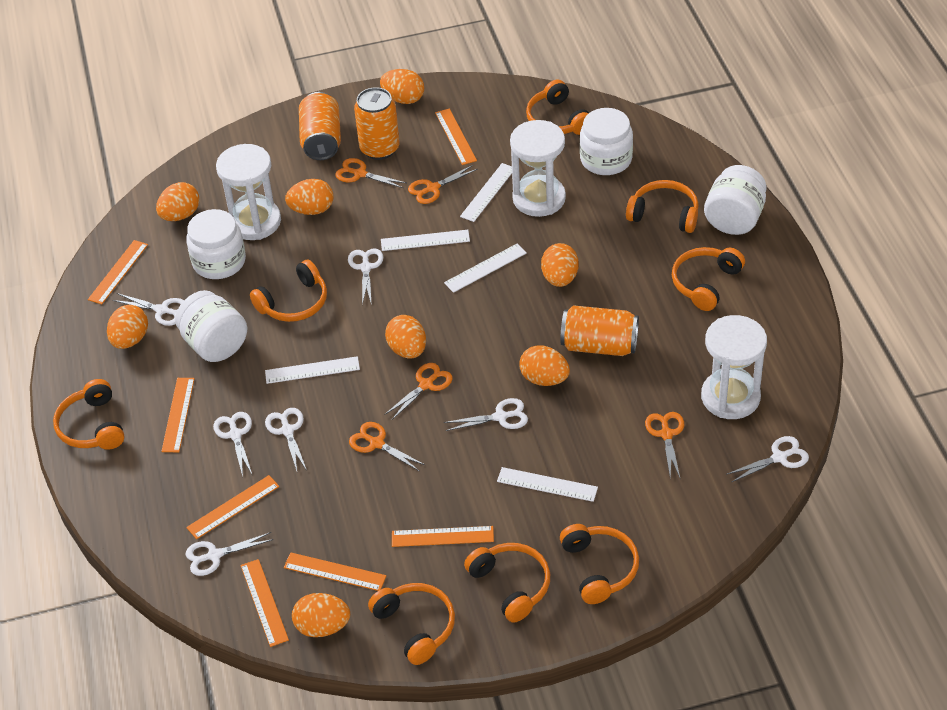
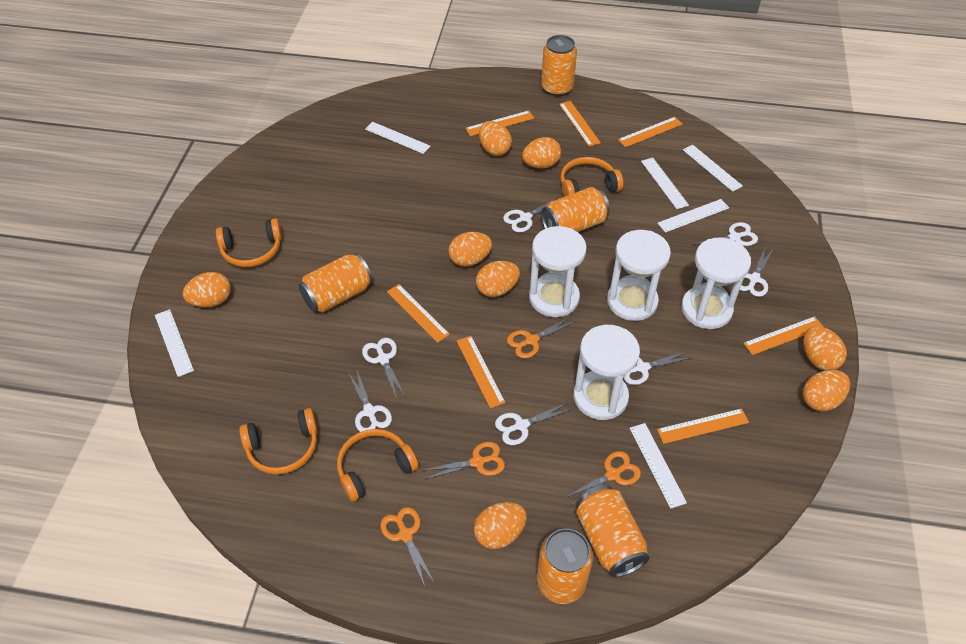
orange can: [299,92,341,160] [354,87,400,160] [560,305,639,356] = 3 -> [298,253,373,313] [537,528,593,604] [541,35,577,97] [541,187,610,232] [576,485,650,578] = 5
orange headphones: [53,379,124,450] [250,260,327,322] [368,583,455,665] [464,543,550,623] [526,80,589,135] [560,524,639,604] [626,180,699,233] [672,247,745,311] = 8 -> [216,218,282,267] [239,408,318,475] [337,429,419,502] [560,157,623,197] = 4
orange scissors: [335,158,406,188] [349,422,426,471] [384,363,453,421] [408,165,478,204] [645,412,684,478] = 5 -> [380,507,434,586] [422,442,505,480] [507,317,575,358] [565,451,641,506] = 4
white hourglass: [216,144,281,240] [510,120,566,217] [701,315,767,419] = 3 -> [529,226,587,317] [573,325,640,420] [607,230,671,321] [681,238,751,329] = 4
white jar: [175,290,247,362] [186,209,246,279] [580,108,633,175] [704,165,767,235] = 4 -> none = 0
white ruler: [265,356,360,384] [381,230,470,251] [444,244,527,293] [460,163,512,222] [497,467,598,502] = 5 -> [155,309,194,377] [365,122,431,154] [630,423,687,509] [641,158,689,209] [658,199,729,233] [683,145,743,192] = 6

